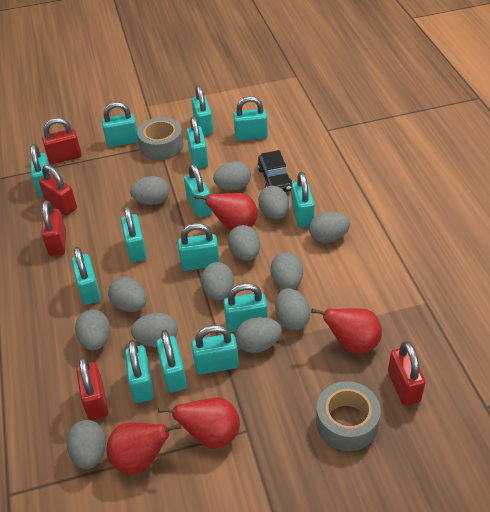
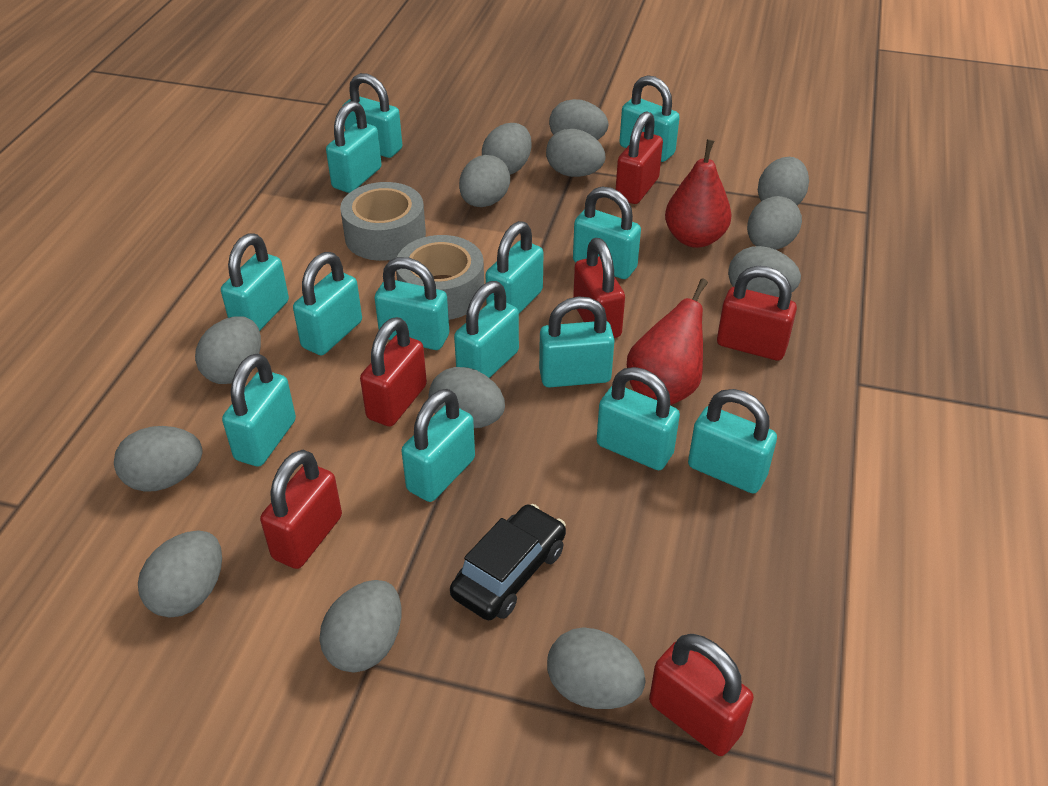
red padlock: [39,165,77,216] [42,118,82,164] [42,200,66,256] [76,357,108,420] [388,341,426,406] = 5 -> [260,450,342,569] [360,317,427,427] [573,238,625,338] [616,111,663,204] [649,634,754,756] [717,266,797,361] = 6
red pear: [106,422,182,474] [158,397,240,449] [195,193,258,230] [311,308,382,354] = 4 -> [627,279,708,405] [665,139,732,248] = 2

